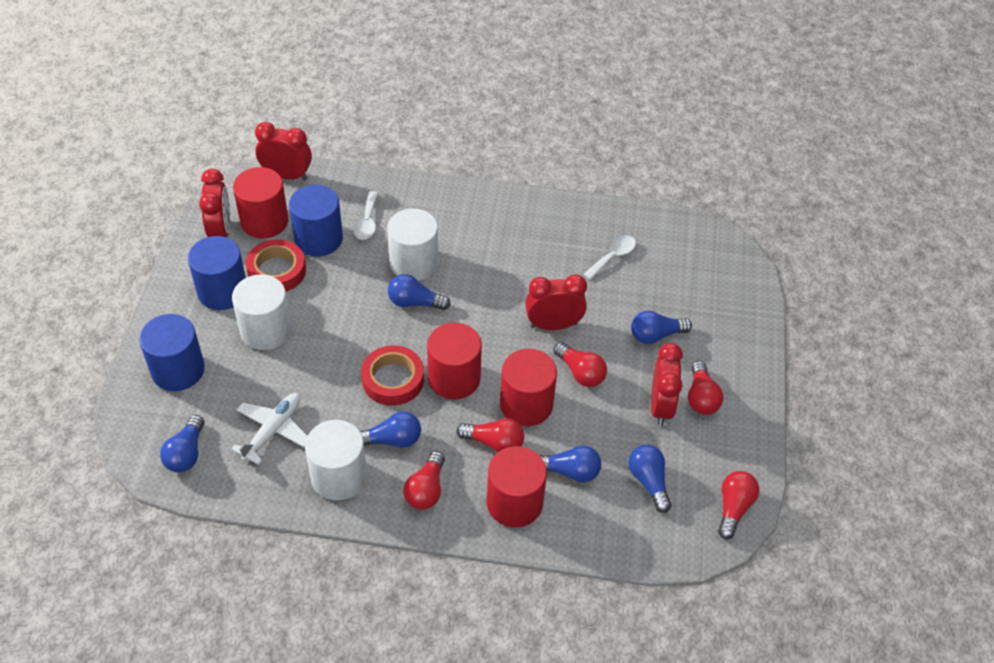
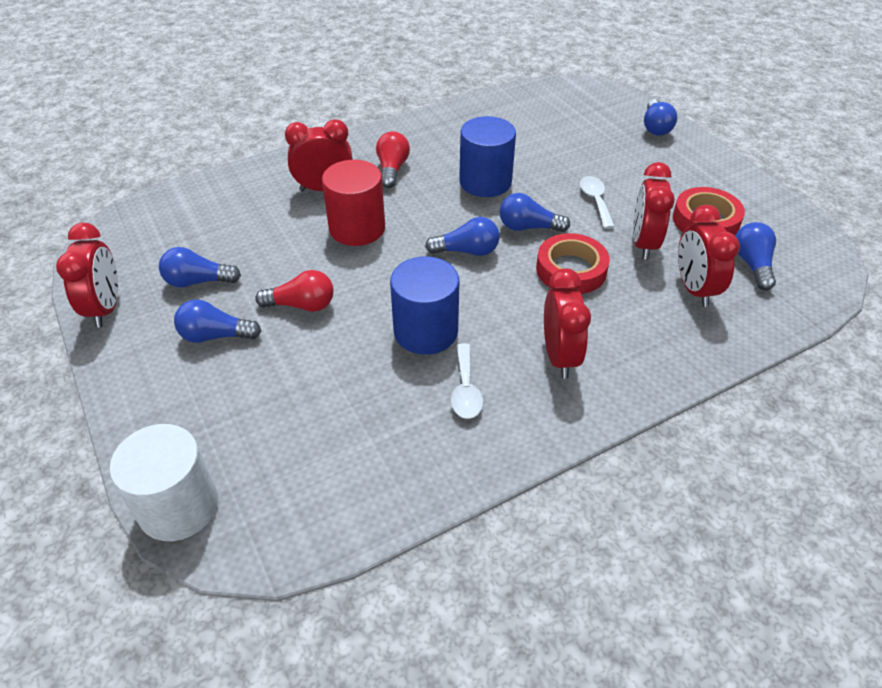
blue cylinder: [139,314,205,391] [188,236,246,310] [289,185,343,257] = 3 -> [390,257,459,355] [459,116,516,197] = 2
red clock: [199,169,230,237] [255,122,312,180] [525,274,587,330] [651,343,683,426] = 4 -> [56,223,118,327] [285,119,353,191] [544,268,591,379] [633,162,675,260] [678,205,740,307] = 5
red cylinder: [233,167,289,239] [427,323,482,399] [487,446,547,527] [500,349,557,426] = 4 -> [322,160,385,246] = 1
red light bulb: [403,451,445,510] [457,418,524,452] [553,342,607,387] [688,361,723,415] [718,471,759,539] = 5 -> [255,270,334,312] [376,131,410,188] = 2
white cylinder: [232,274,292,350] [305,420,367,500] [387,208,438,281] = 3 -> [109,424,218,541] = 1
white plane: [231,393,307,465] = 1 -> none = 0

